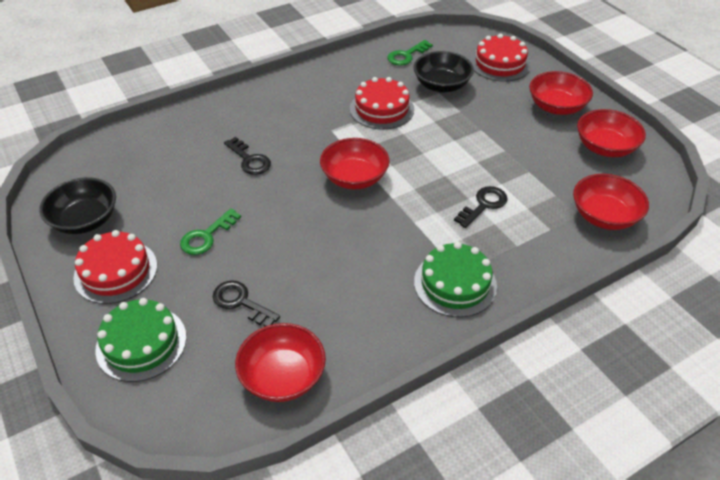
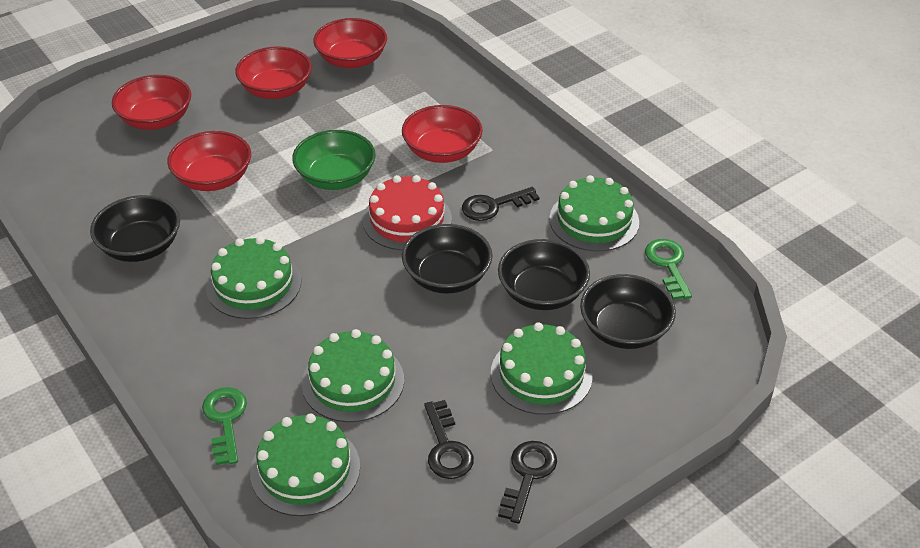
black bowl: [39,177,116,234] [413,51,474,93] = 2 -> [90,195,180,262] [402,224,492,294] [498,239,590,310] [580,274,676,349] = 4
green bowl: none = 0 -> [292,130,375,190] = 1
green cake: [95,298,187,382] [414,242,497,317] = 2 -> [206,236,301,319] [250,413,360,516] [302,329,404,422] [491,322,593,415] [549,175,639,252] = 5
red cake: [73,230,157,304] [350,77,414,130] [470,34,531,82] = 3 -> [362,175,452,250] = 1

